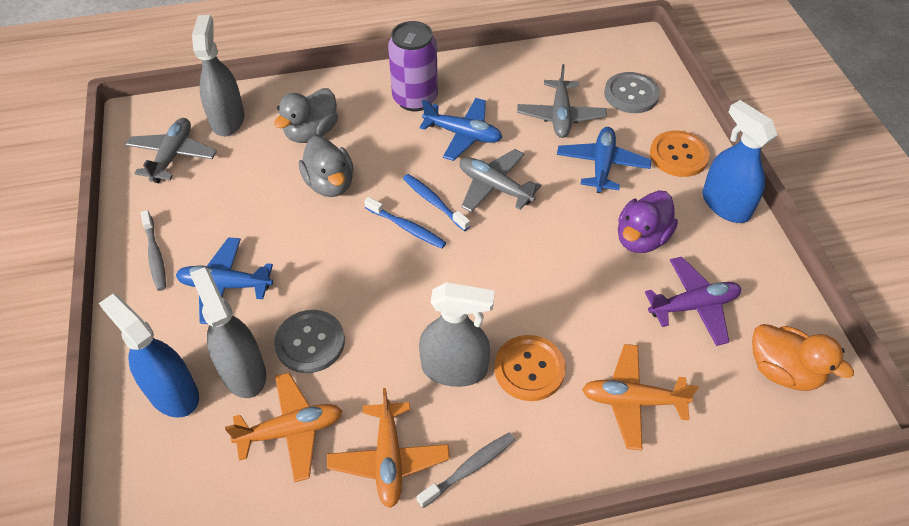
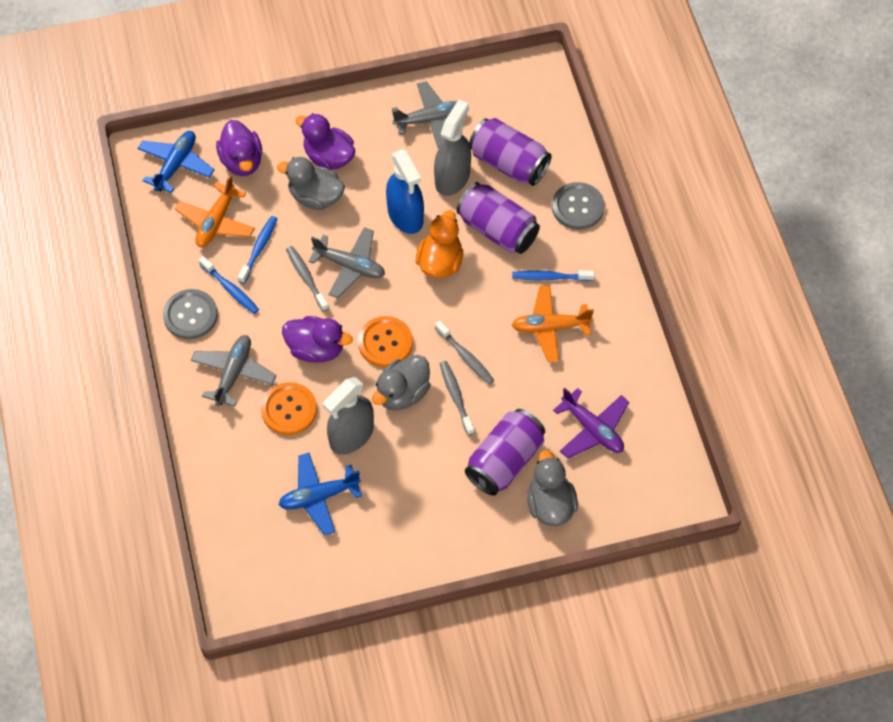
blue plane: [176,237,273,324] [419,98,502,161] [557,127,651,193] = 3 -> [137,131,214,193] [279,453,362,536] = 2
blue spray bottle: [99,294,199,417] [702,100,778,223] = 2 -> [386,149,424,234] = 1
blue toothbrush: [364,197,446,249] [403,174,470,231] = 2 -> [199,256,259,314] [238,216,277,284] [512,270,595,281] = 3
grey duck: [274,88,338,143] [299,136,353,197] = 2 -> [277,157,345,210] [372,355,431,411] [527,450,578,526] = 3
grey spray bottle: [190,267,266,398] [192,15,244,136] [419,283,495,387] = 3 -> [323,377,374,455] [434,100,471,196] = 2
grey toothbrush: [140,210,166,291] [416,433,515,508] = 2 -> [286,246,329,312] [435,321,494,385] [440,361,475,435] = 3
orange plane: [225,373,342,483] [327,388,450,508] [582,344,699,450] = 3 -> [175,175,255,247] [512,285,594,362] = 2
purple can: [388,21,438,111] = 1 -> [456,182,540,254] [465,409,545,496] [469,118,552,186] = 3
purple duck: [618,190,678,253] = 1 -> [216,120,262,176] [282,316,353,363] [295,113,355,170] = 3

